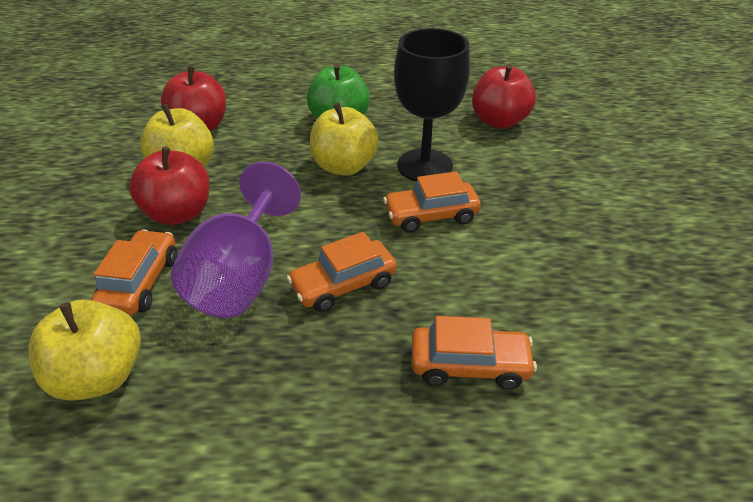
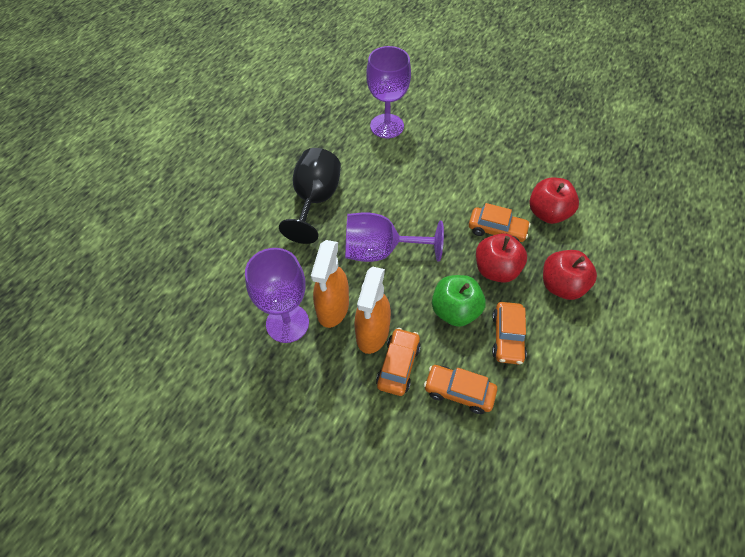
orange spray bottle: none = 0 -> [311,240,349,328] [354,266,391,354] = 2
purple goblet: [171,162,301,318] = 1 -> [245,248,309,343] [345,212,444,262] [366,46,411,138] = 3
yellow apple: [28,300,141,401] [140,104,214,166] [310,103,379,176] = 3 -> none = 0

